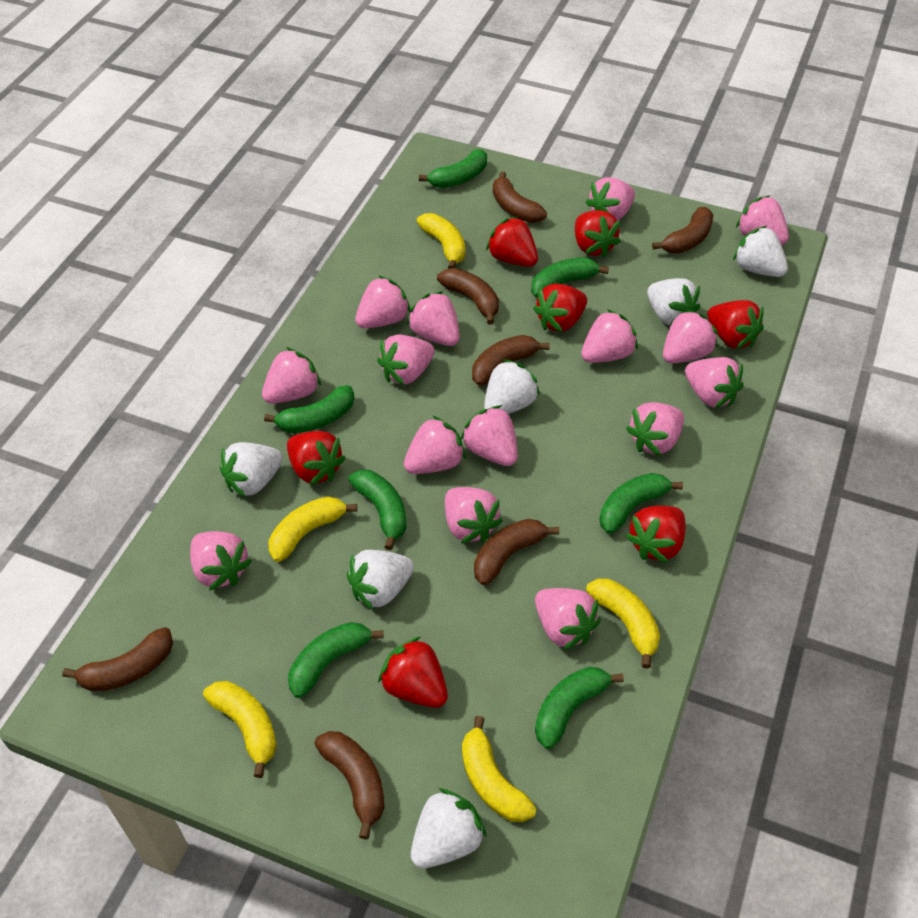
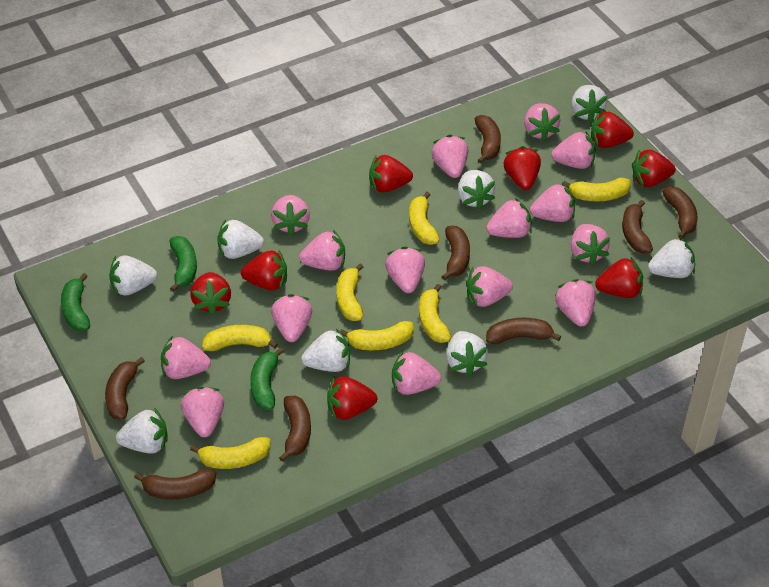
brown banana: [62,627,173,692] [315,731,385,840] [437,268,499,324] [472,335,550,386] [474,519,559,585] [493,171,547,223] [652,207,713,254] = 7 -> [105,357,145,420] [134,469,216,500] [279,395,311,462] [441,225,470,280] [475,115,501,164] [486,318,561,344] [622,200,653,254] [662,186,697,239] = 8
green banana: [264,385,354,433] [288,622,383,698] [348,470,407,550] [419,149,487,188] [531,257,609,298] [535,667,624,749] [599,473,683,534] = 7 -> [61,273,90,331] [170,236,197,292] [250,347,284,409] = 3
red strawberry: [287,431,346,486] [378,637,448,708] [486,216,538,267] [533,283,587,332] [575,210,621,258] [626,505,686,563] [707,300,764,349] = 7 -> [190,272,231,315] [241,251,287,290] [327,376,377,420] [369,154,413,192] [503,146,541,190] [591,111,634,148] [595,257,643,298] [632,150,676,187] = 8
white strawberry: [220,442,283,498] [347,550,414,611] [411,788,487,868] [484,359,540,414] [647,278,701,326] [733,226,788,277] = 6 -> [109,256,157,295] [116,408,168,454] [217,219,264,259] [301,328,350,372] [446,331,488,376] [458,170,495,209] [571,85,607,122] [648,238,695,278] = 8
yellow banana: [203,681,277,778] [269,496,357,562] [417,213,465,269] [462,716,537,822] [586,579,660,669] = 5 -> [190,437,270,469] [202,325,278,351] [336,264,363,321] [340,321,414,350] [409,192,440,245] [419,284,451,343] [562,178,631,201] = 7

